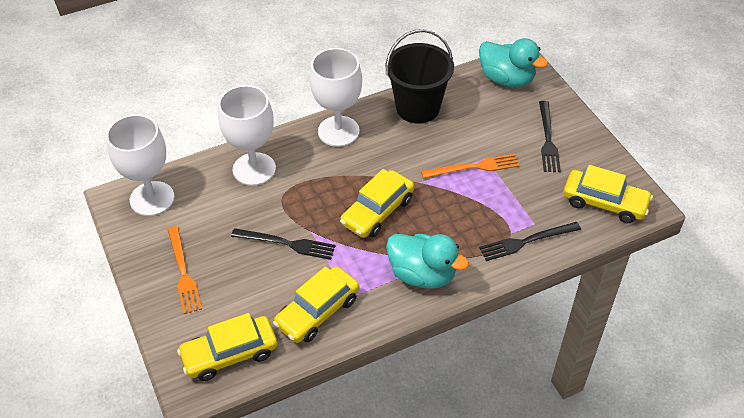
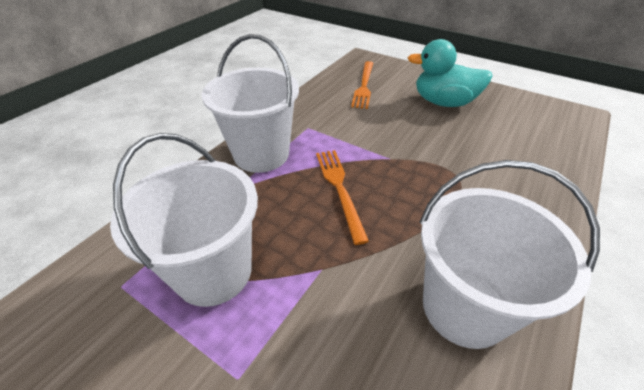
black bucket: [386,29,454,124] = 1 -> none = 0
black fork: [231,228,335,260] [479,222,581,261] [539,101,561,172] = 3 -> none = 0
turquoise duck: [386,234,469,289] [479,38,548,87] = 2 -> [408,39,493,107] = 1
white bucket: none = 0 -> [110,133,258,307] [202,34,299,173] [419,160,600,349] = 3
white goblet: [106,114,175,216] [218,85,276,186] [310,48,362,147] = 3 -> none = 0
yellow car: [177,313,277,381] [273,266,359,343] [340,169,414,238] [563,165,653,223] = 4 -> none = 0

